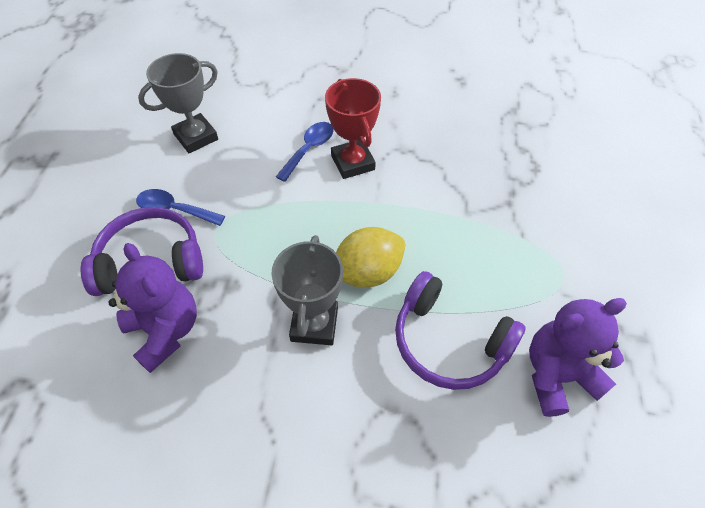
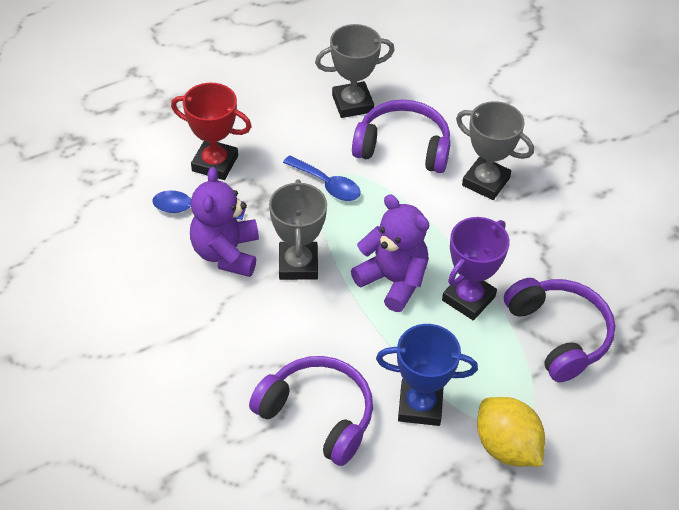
blue trophy: none = 0 -> [376,324,478,426] = 1
grey trophy: [138,53,218,153] [271,235,343,345] = 2 -> [269,179,327,280] [315,24,394,118] [456,101,534,200] = 3
purple headphones: [81,207,203,296] [395,271,526,390] = 2 -> [249,356,373,466] [352,100,451,173] [504,278,615,382] = 3
purple trophy: none = 0 -> [442,217,510,320] = 1

